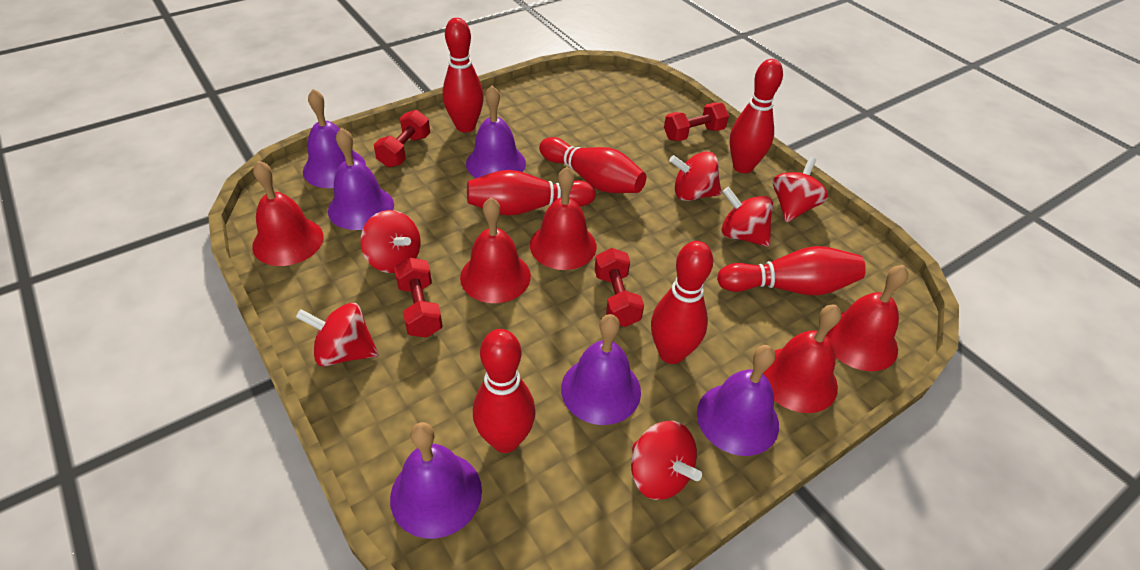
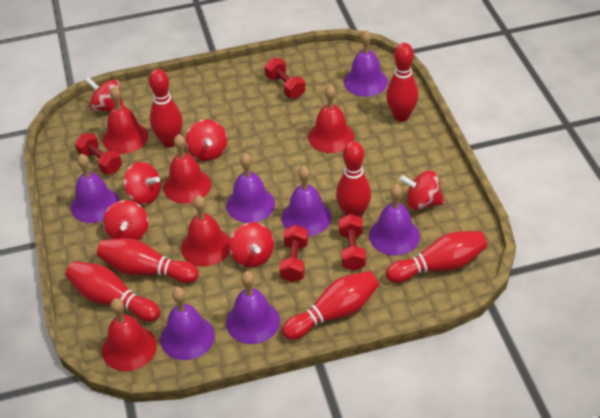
purple bell: [303,89,366,188] [328,128,394,230] [390,422,482,539] [466,86,526,178] [561,314,641,425] [697,345,779,456] = 6 -> [71,154,119,223] [160,287,215,360] [226,153,275,223] [226,271,280,344] [282,166,331,236] [344,30,388,97] [369,184,420,256] = 7

